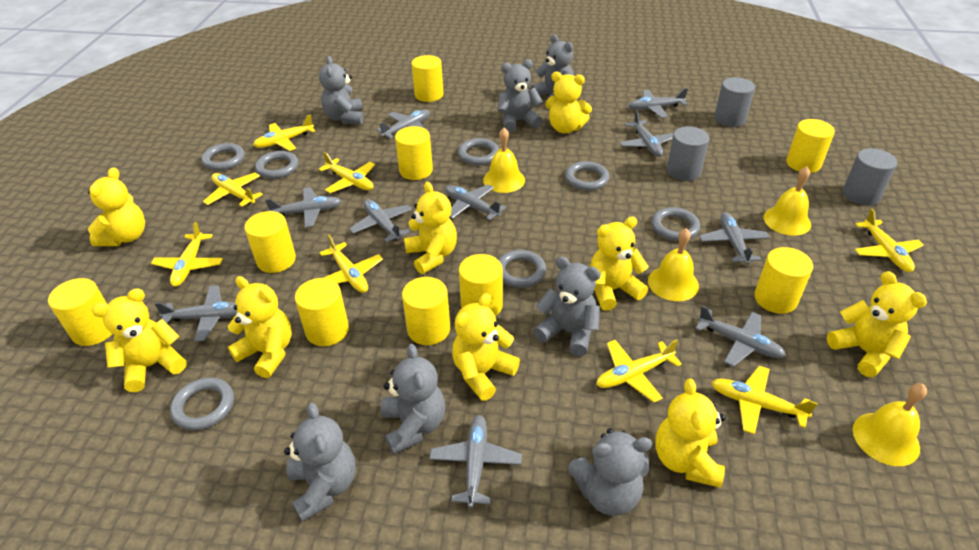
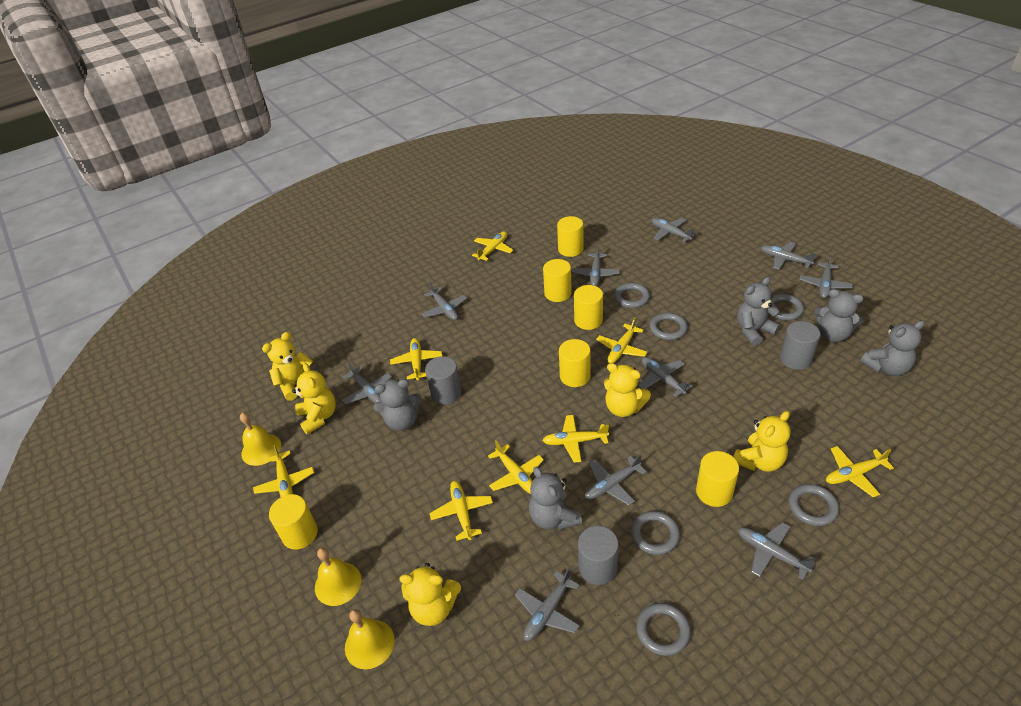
grey ring: [170,378,234,430] [201,143,245,170] [255,151,298,179] [458,138,499,165] [498,250,546,288] [565,161,609,191] [651,207,700,241] = 7 -> [614,283,650,308] [631,511,680,555] [636,603,691,656] [650,313,688,340] [771,294,804,321] [788,484,839,526] = 6
grey teddy bear: [284,403,356,522] [319,56,363,124] [381,344,445,455] [498,60,543,132] [531,34,574,101] [534,256,601,356] [568,428,653,516] = 7 -> [373,379,422,431] [529,466,582,530] [737,277,780,346] [814,289,863,342] [860,320,925,376] = 5
yellow bell: [483,128,525,193] [648,228,699,301] [763,166,811,236] [853,383,927,466] = 4 -> [240,413,281,466] [315,548,361,606] [345,609,394,669] = 3
yellow cylinder: [48,278,112,346] [245,211,296,273] [295,278,349,346] [395,126,433,180] [402,277,450,345] [411,55,444,102] [459,254,503,316] [754,247,813,314] [786,119,835,173] = 9 -> [269,494,318,550] [543,259,572,302] [557,216,583,257] [559,339,591,387] [574,285,603,330] [696,451,739,507] = 6
yellow teddy bear: [88,167,145,246] [91,289,187,392] [227,276,292,378] [404,182,457,274] [452,293,520,401] [545,72,592,133] [590,216,649,311] [655,379,726,488] [827,271,927,377] = 9 -> [262,332,313,401] [292,363,336,434] [399,563,461,626] [604,363,651,417] [733,411,790,472] = 5

